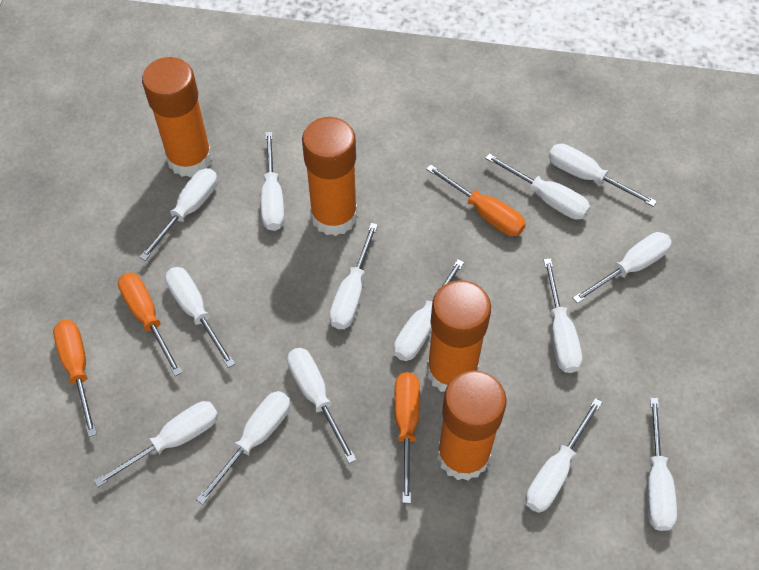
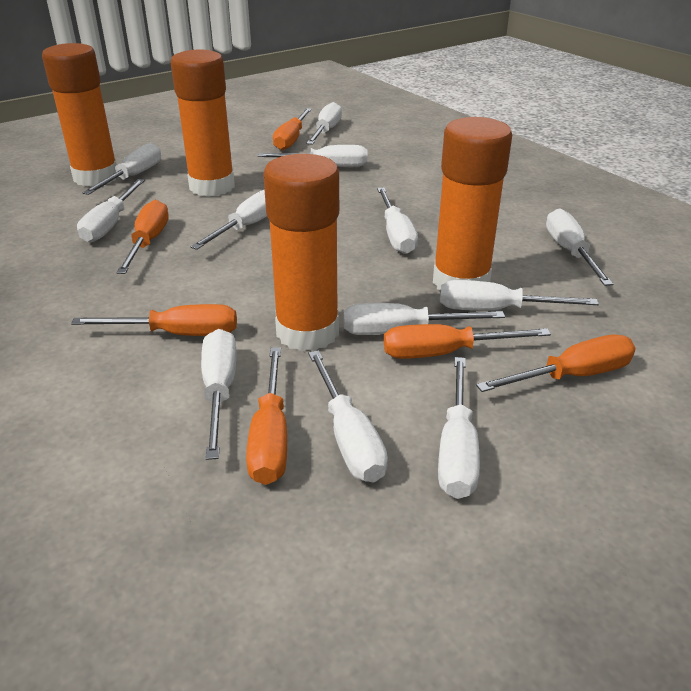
orange screwdriver: [53,320,97,437] [118,273,182,376] [394,372,420,503] [426,164,526,236] = 4 -> [71,304,237,336] [116,200,169,274] [246,347,287,485] [273,108,312,150] [384,324,551,359] [476,335,636,392] = 6
white screwdriver: [94,401,218,487] [139,168,218,261] [165,267,235,368] [196,391,290,505] [261,132,285,231] [287,348,356,463] [329,223,378,329] [394,259,464,361] [485,153,590,220] [525,398,602,513] [544,258,582,373] [548,144,657,207] [573,232,672,304] [646,398,677,531] = 14 -> [77,179,145,243] [82,143,161,195] [190,190,267,250] [201,329,237,460] [258,145,367,167] [307,102,342,145] [308,350,388,482] [343,303,505,335] [377,188,418,254] [438,357,480,499] [440,280,599,311] [546,208,613,286] = 12

